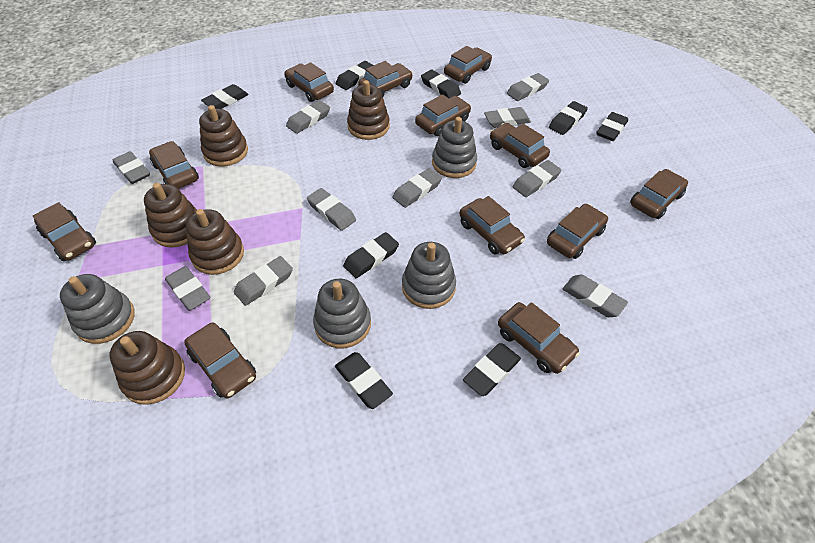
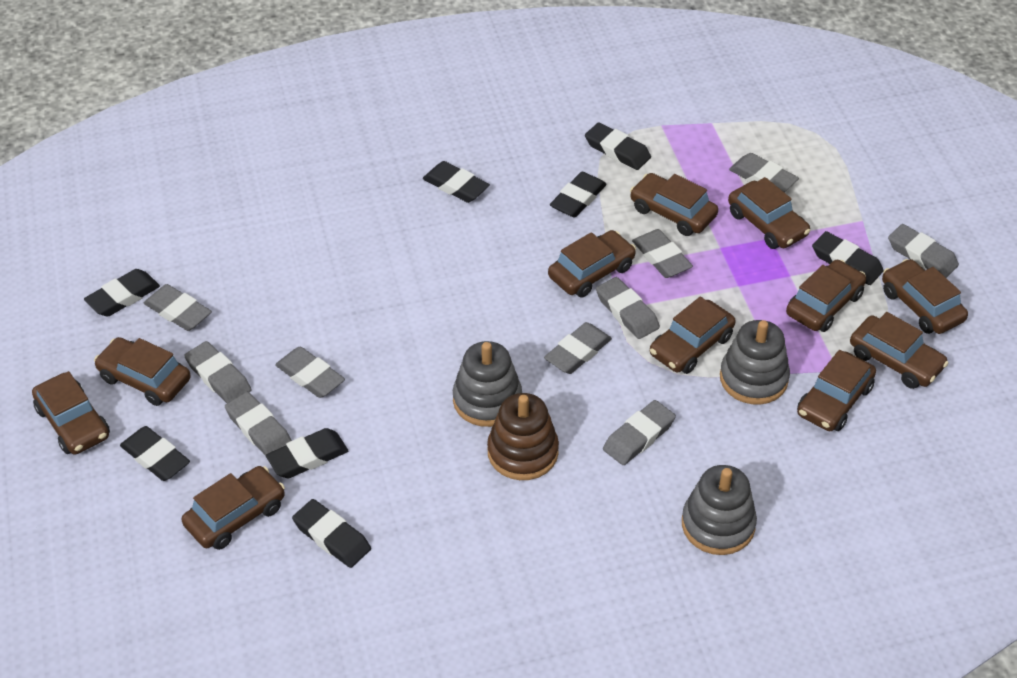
brown car: [33,202,96,261] [149,141,199,189] [184,323,256,399] [284,62,334,102] [358,61,413,97] [415,94,471,136] [444,46,492,84] [459,196,525,255] [490,123,550,168] [498,302,580,374] [547,204,608,259] [630,169,688,219] = 12 -> [32,371,110,455] [94,337,191,406] [182,466,285,550] [548,230,636,297] [630,173,718,236] [650,297,736,374] [728,177,810,249] [786,260,866,332] [797,350,876,431] [850,312,948,389] [882,259,968,334] = 11
brown stacking toy: [109,331,185,405] [144,183,197,248] [186,209,244,275] [199,105,248,167] [347,80,390,140] = 5 -> [487,393,559,480] = 1
grey stacking toy: [60,274,135,344] [313,279,371,348] [402,242,456,309] [432,117,477,178] = 4 -> [453,341,522,427] [682,465,757,555] [720,320,790,405] = 3

